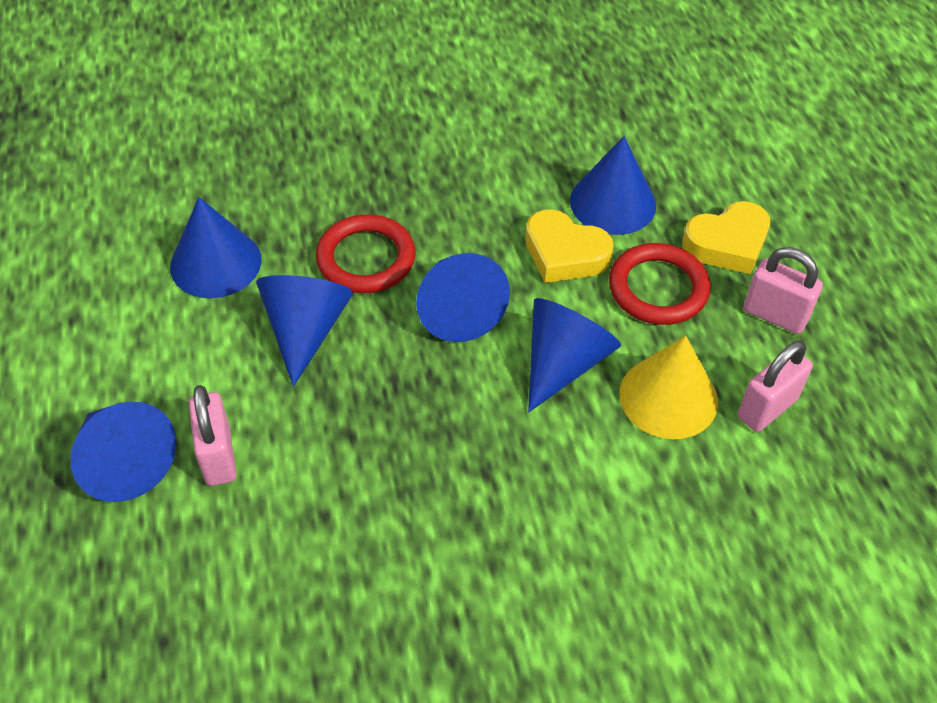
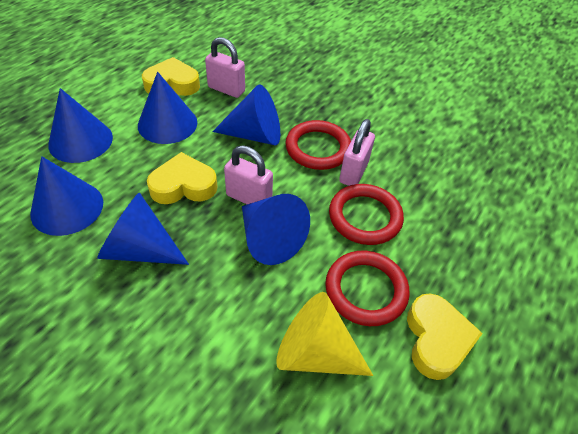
red ring: [316,214,416,293] [609,243,711,325] = 2 -> [285,120,351,170] [325,251,410,326] [329,184,404,245] = 3
yellow heart: [525,209,614,283] [682,201,770,274] = 2 -> [142,57,200,96] [147,152,218,204] [407,293,483,380] = 3

